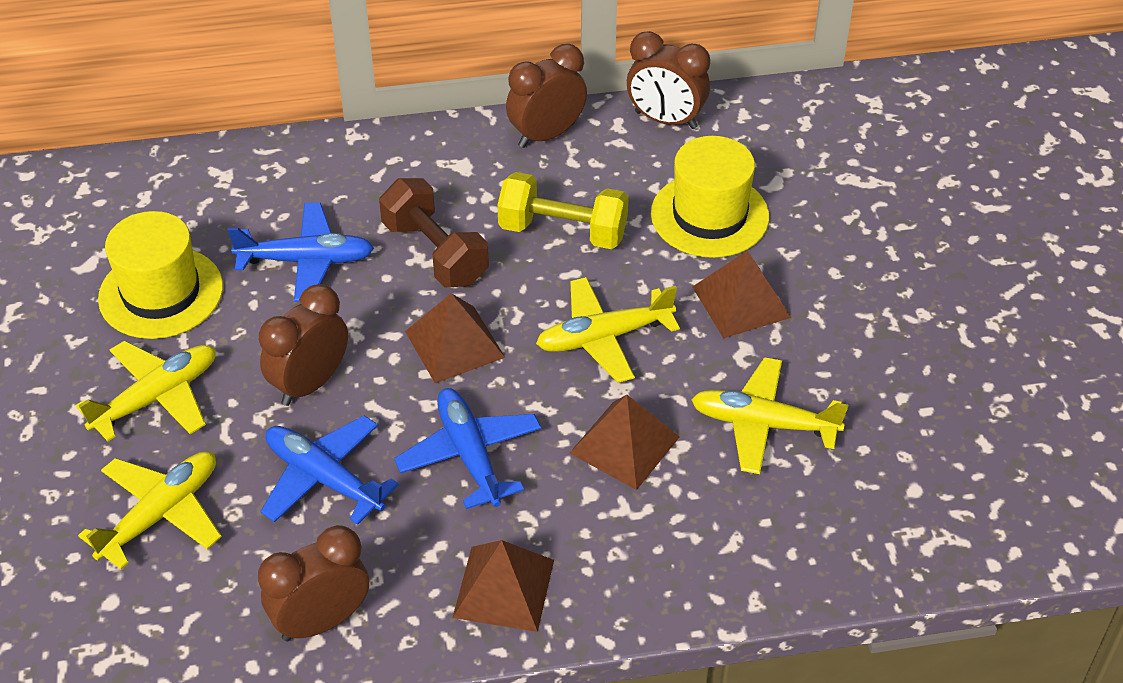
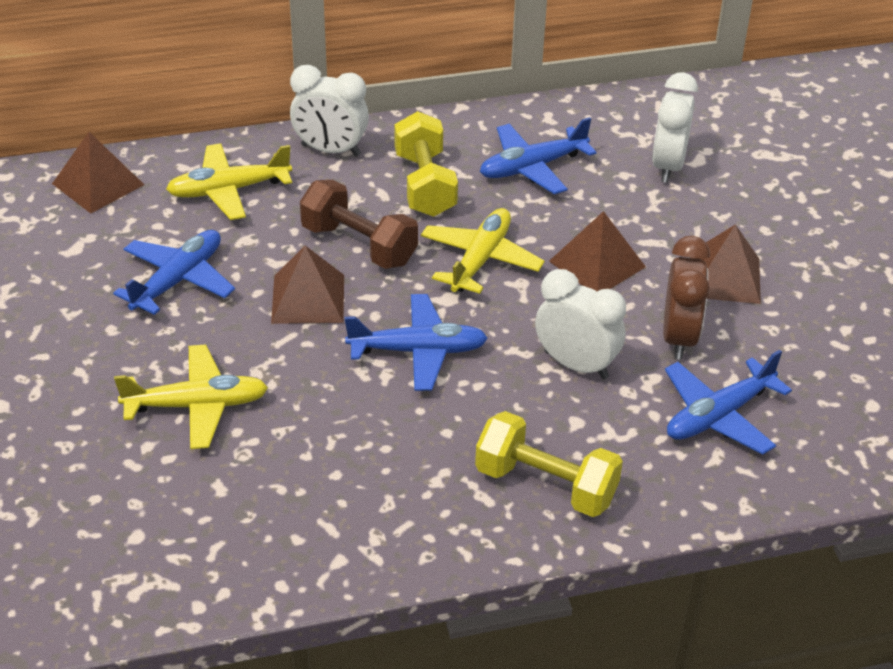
blue plane: [228,203,374,302] [260,416,399,525] [394,388,541,509] = 3 -> [113,230,235,315] [345,294,488,391] [480,117,596,194] [665,350,792,454] = 4
brown clock: [258,525,369,641] [259,284,348,406] [506,44,587,148] [627,31,710,129] = 4 -> [663,236,710,360] = 1
white clock: none = 0 -> [290,65,369,156] [535,269,626,379] [652,72,698,183] = 3
yellow dumbbell: [497,172,629,249] = 1 -> [394,111,458,217] [475,411,623,517] = 2
yellow hat: [98,211,223,339] [651,136,769,258] = 2 -> none = 0
yellow plane: [76,341,216,441] [78,451,222,569] [536,277,680,383] [691,357,848,474] = 4 -> [114,344,268,449] [166,143,292,220] [421,208,545,294] = 3

